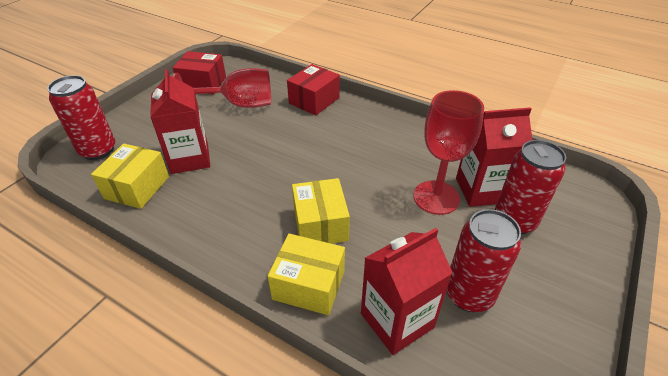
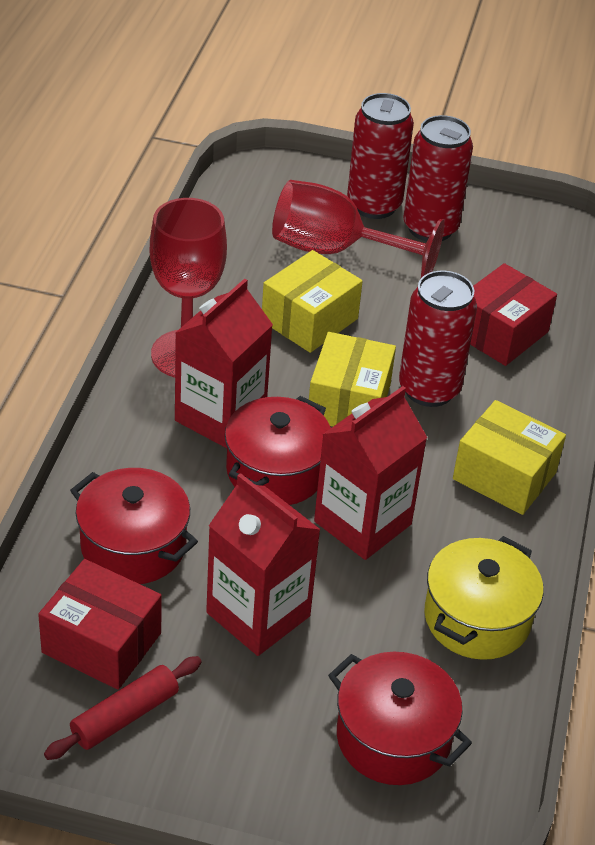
red pot: none = 0 -> [70,468,198,584] [225,396,331,505] [328,652,472,785] = 3
red rolling pin: none = 0 -> [44,656,202,760] = 1
yellow pot: none = 0 -> [424,536,544,660] = 1

